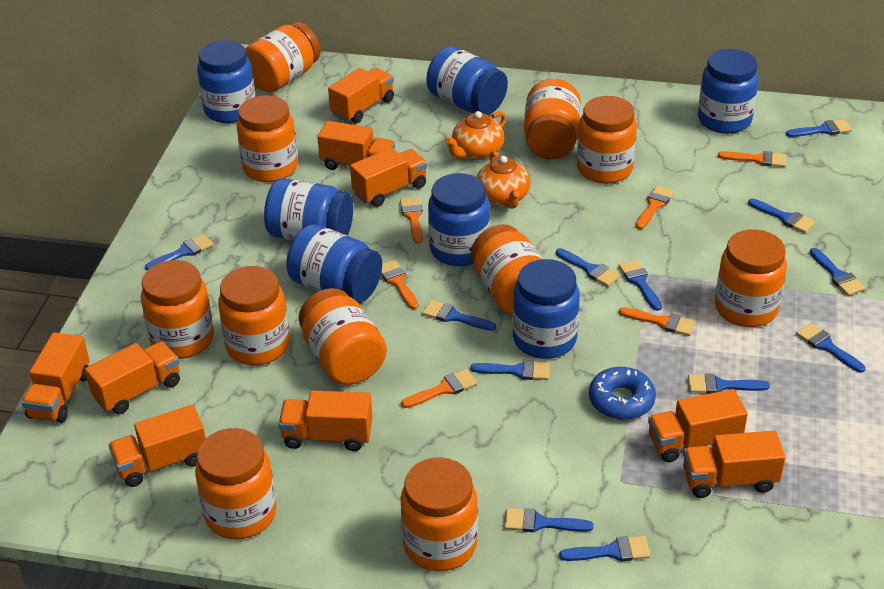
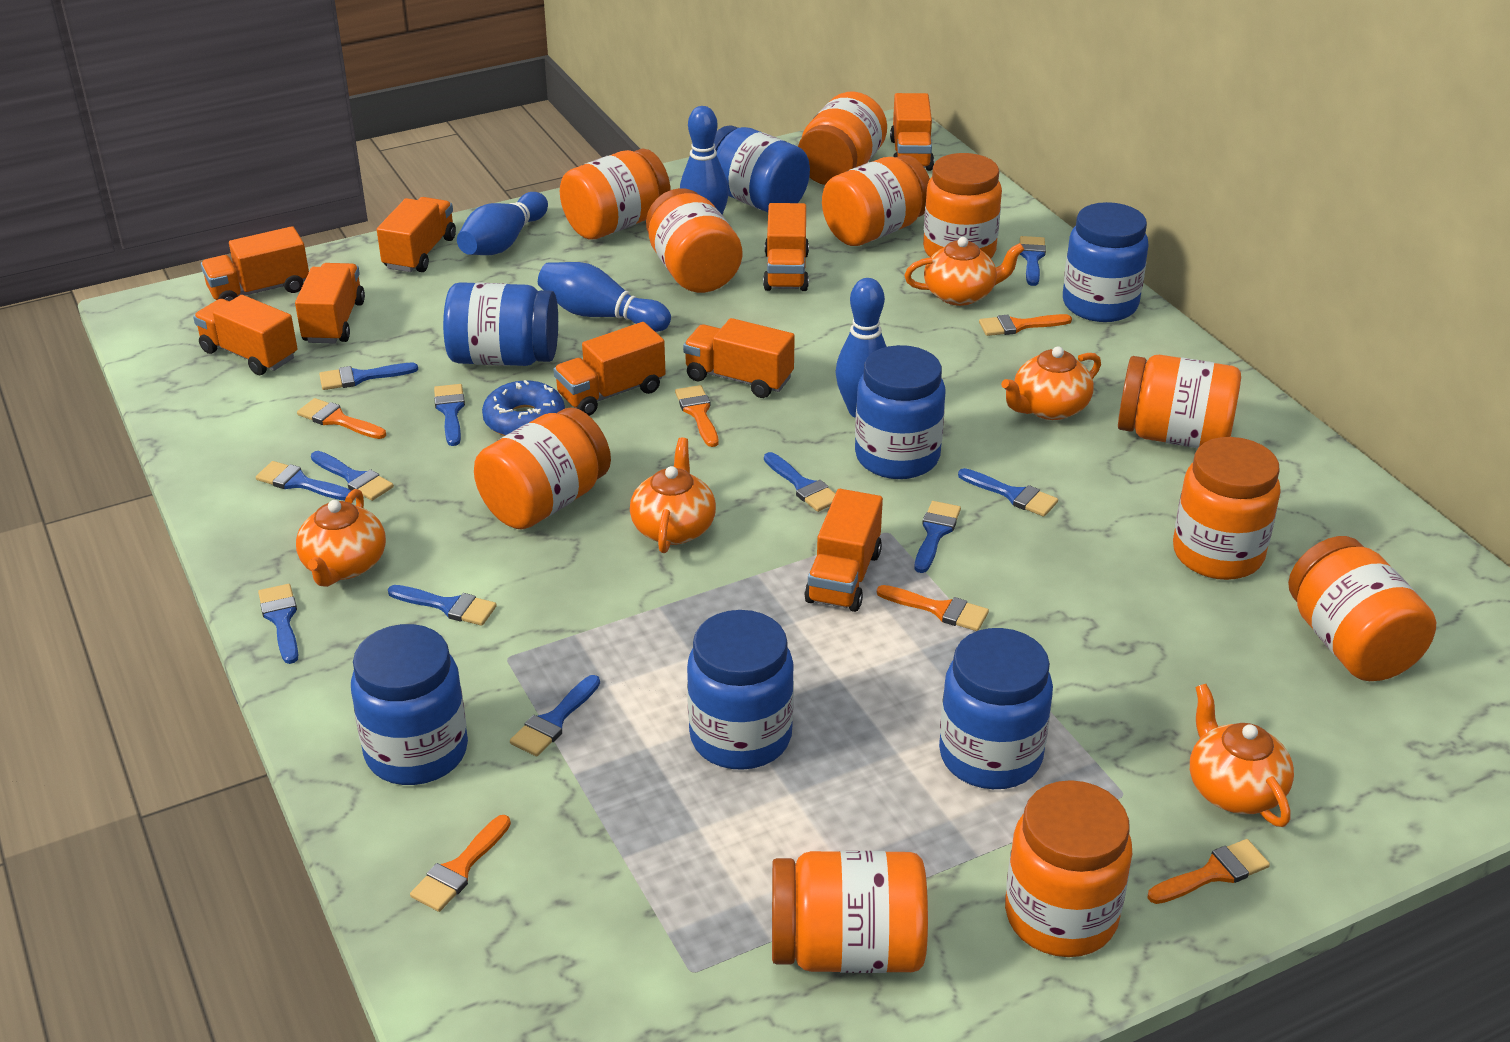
blue bowling pin: none = 0 -> [457,192,548,255] [538,262,671,332] [680,106,729,214] [835,278,887,418] = 4
blue brush: [145,234,213,271] [422,300,496,331] [471,360,550,380] [504,508,593,532] [556,248,620,287] [559,536,651,561] [618,260,662,311] [688,374,770,394] [748,199,816,233] [786,119,852,137] [796,323,866,373] [810,248,865,296] = 12 -> [256,461,351,500] [258,584,298,664] [311,451,394,501] [319,363,418,390] [388,585,497,626] [434,384,465,446] [510,675,600,756] [764,452,836,512] [915,501,961,573] [958,468,1058,517] [1020,236,1046,286] = 11
orange teapot: [445,111,506,160] [477,151,531,209] = 2 -> [296,489,386,587] [630,437,716,553] [904,237,1025,306] [1001,346,1101,420] [1190,684,1294,827] = 5

